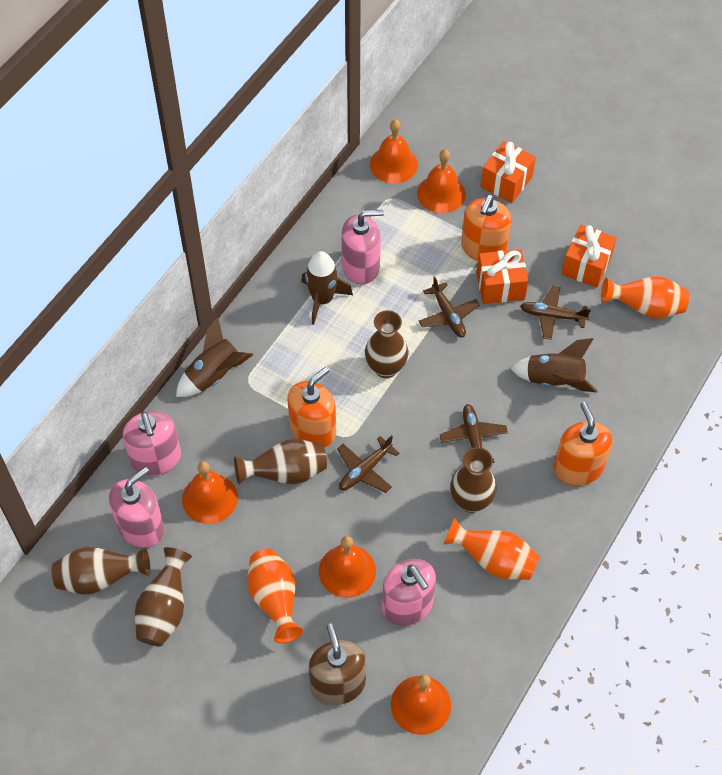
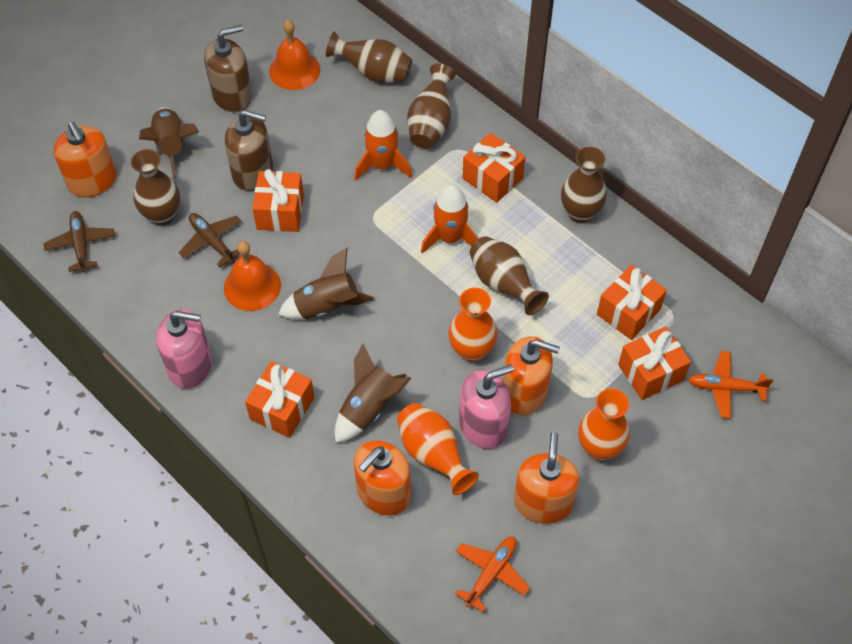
brown plane: [337,435,400,493] [419,276,480,337] [440,404,508,463] [520,286,591,340] = 4 -> [43,211,115,272] [179,213,242,267] = 2
brown soap dispenser: [308,624,366,705] = 1 -> [204,25,252,112] [225,110,273,191] = 2
orange bell: [182,461,238,524] [319,536,376,598] [370,119,418,183] [391,674,451,735] [417,149,466,213] = 5 -> [224,241,281,311] [269,20,320,90] = 2
orange gift: [477,249,529,304] [480,141,536,203] [561,225,617,288] = 3 -> [245,361,315,438] [252,169,304,232] [462,133,525,203] [597,265,667,340] [618,326,691,400] = 5
orange plane: none = 0 -> [455,537,530,612] [688,351,773,419] = 2
orange rocket: none = 0 -> [354,110,412,180] [421,184,478,254] = 2
orange soap dispenser: [287,367,336,448] [461,195,512,261] [553,402,613,486] = 3 -> [53,122,117,197] [354,440,411,516] [503,336,560,415] [514,432,580,524] = 4
pink soap dispenser: [109,467,165,548] [122,411,181,476] [341,210,384,284] [382,559,436,626] = 4 -> [156,309,212,389] [459,364,514,449] = 2

